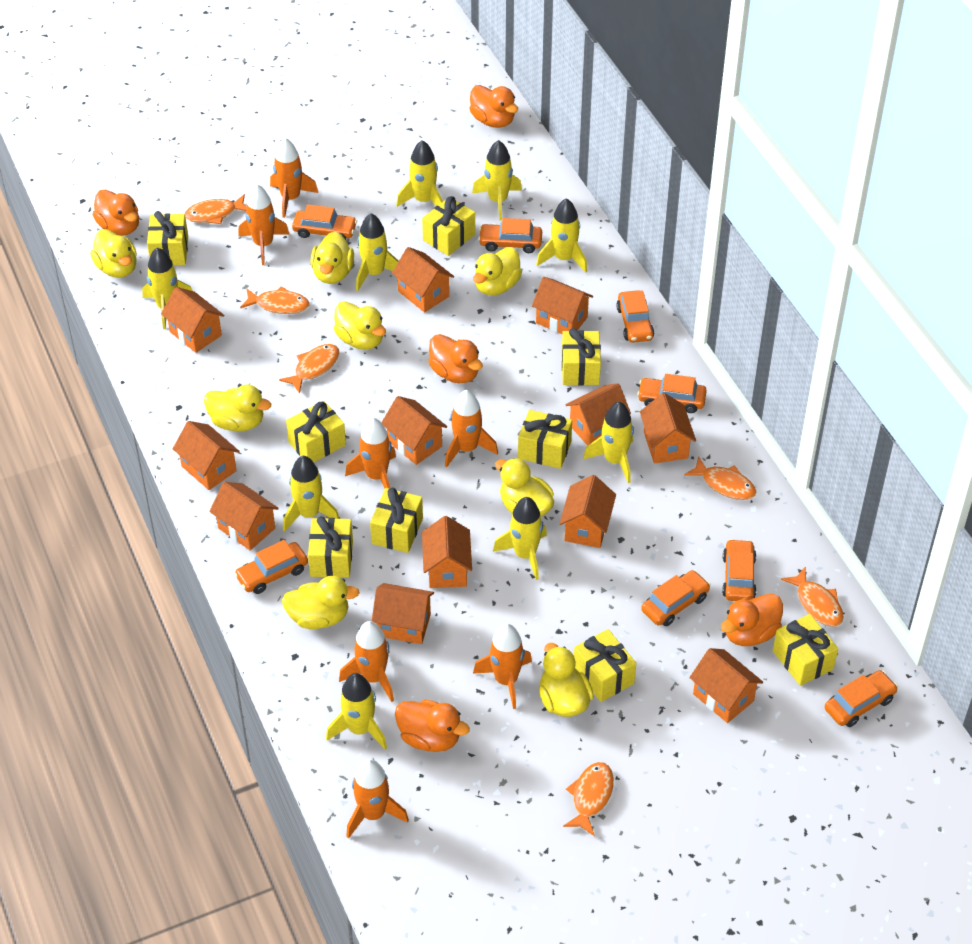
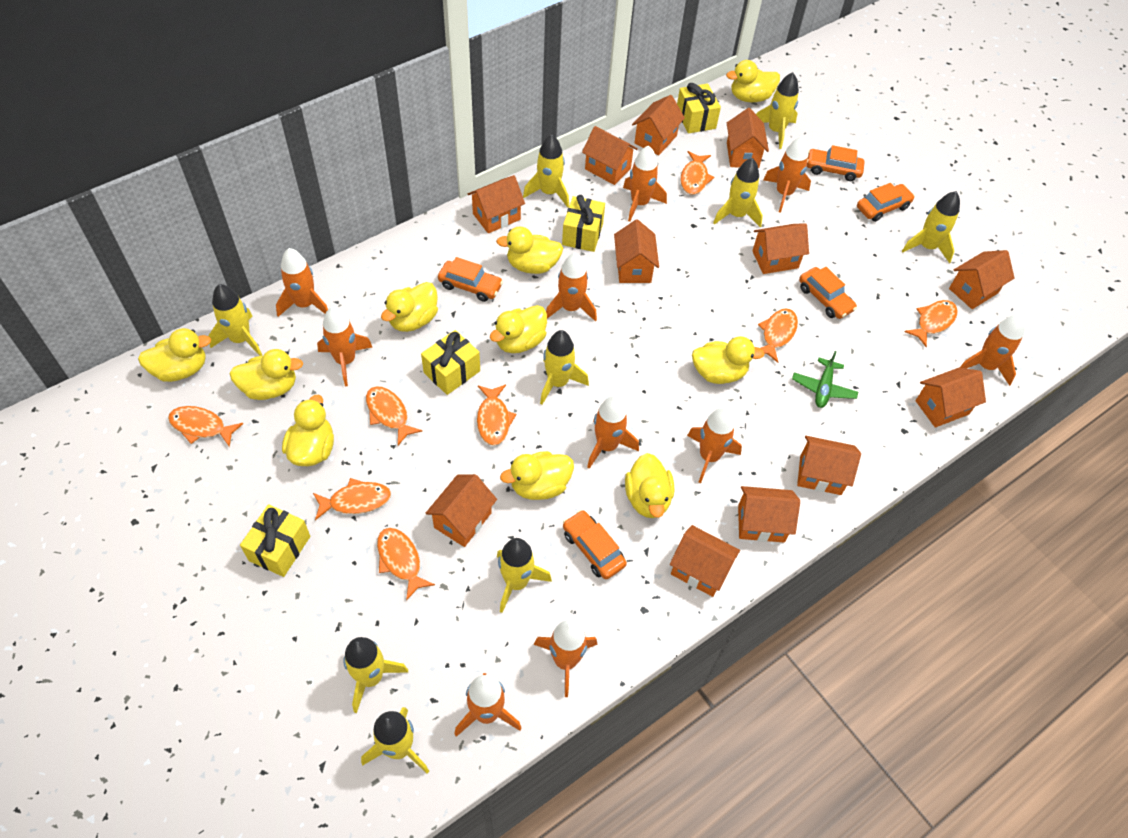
green plane: none = 0 -> [792,351,858,408] = 1
orange car: [234,540,308,594] [292,204,357,240] [478,218,542,253] [616,290,654,343] [637,374,707,413] [641,570,711,626] [722,539,757,601] [825,670,898,727] = 8 -> [438,257,503,302] [563,510,627,579] [799,267,857,319] [807,145,865,181] [857,183,915,222] = 5
orange duck: [92,190,139,236] [395,700,470,752] [428,334,483,383] [470,85,518,128] [721,593,783,646] = 5 -> none = 0
orange fish: [184,194,247,224] [240,286,309,314] [279,344,339,393] [563,762,614,836] [684,456,756,500] [781,566,844,627] = 6 -> [168,406,244,447] [313,478,391,520] [366,386,422,445] [377,528,435,601] [477,385,516,446] [680,151,714,195] [758,309,798,363] [904,300,958,347] = 8
orange rocket: [238,184,290,265] [270,138,318,218] [339,621,394,702] [345,418,396,489] [346,759,409,839] [445,390,498,467] [473,624,532,709] = 7 -> [276,248,328,317] [317,307,372,386] [454,673,522,737] [534,620,597,697] [546,253,597,322] [587,396,639,469] [623,145,667,222] [687,407,742,483] [763,136,811,213] [960,314,1025,386] = 10
yellow duck: [90,229,137,278] [204,384,271,431] [282,576,360,629] [310,231,354,284] [334,301,386,350] [473,247,522,296] [495,458,554,517] [539,643,594,717] = 8 -> [138,328,211,382] [230,349,303,400] [282,395,334,466] [381,282,438,332] [490,305,547,353] [496,227,563,274] [500,451,574,500] [625,453,674,518] [692,336,765,384] [726,60,780,102] = 10
yellow gift: [147,211,188,265] [286,401,346,462] [308,516,353,578] [370,487,423,553] [422,196,475,256] [518,410,572,469] [562,328,601,385] [574,629,636,702] [773,614,838,686] = 9 -> [240,504,311,577] [421,330,480,395] [562,195,605,252] [677,83,721,133] = 4

